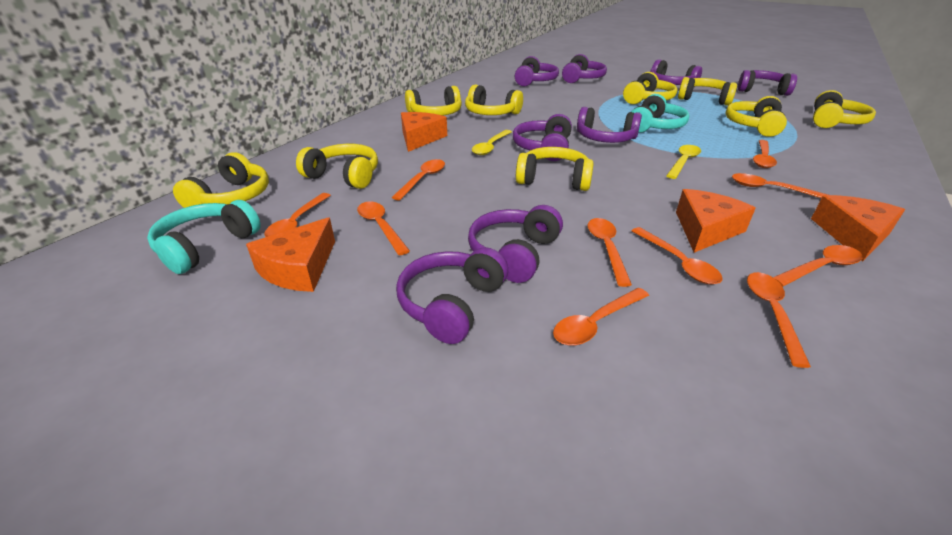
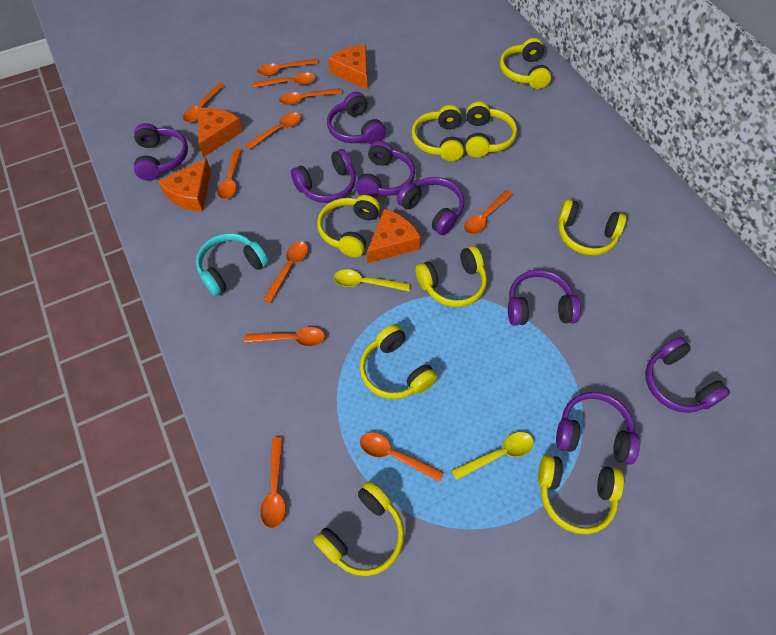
orange spoon: [264,193,331,237] [357,202,410,255] [391,159,445,201] [553,288,649,346] [587,218,632,287] [632,227,723,285] [732,173,828,198] [747,272,811,368] [753,140,777,168] [773,245,862,287] = 10 -> [183,82,225,123] [217,148,242,199] [244,327,325,346] [245,112,301,150] [253,73,316,88] [257,59,318,76] [260,437,286,528] [263,241,308,303] [279,88,342,105] [360,432,444,482] [464,190,513,234] = 11
turquoise headphones: [147,200,261,274] [631,94,690,133] = 2 -> [196,233,269,296] = 1

